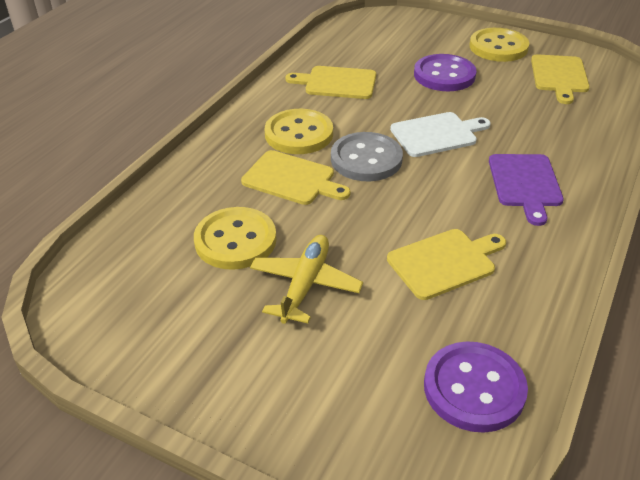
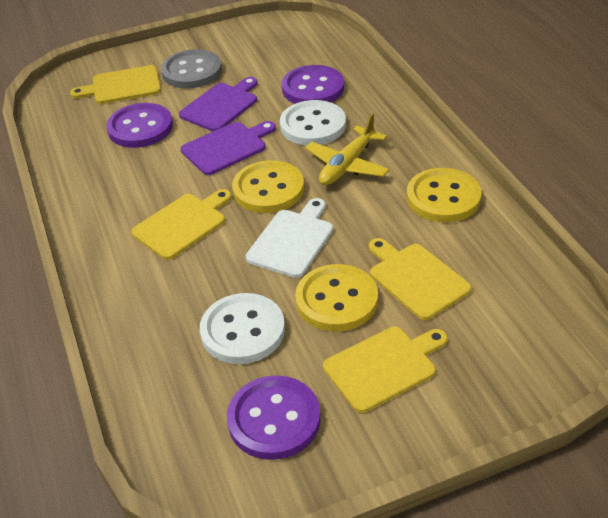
purple button: [414,54,476,91] [424,341,528,433] = 2 -> [106,103,173,148] [227,375,321,460] [282,65,344,104] = 3
purple cutting board: [489,154,564,226] = 1 -> [179,77,258,131] [181,121,276,175] = 2
white button: none = 0 -> [200,293,285,364] [280,100,346,145] = 2

